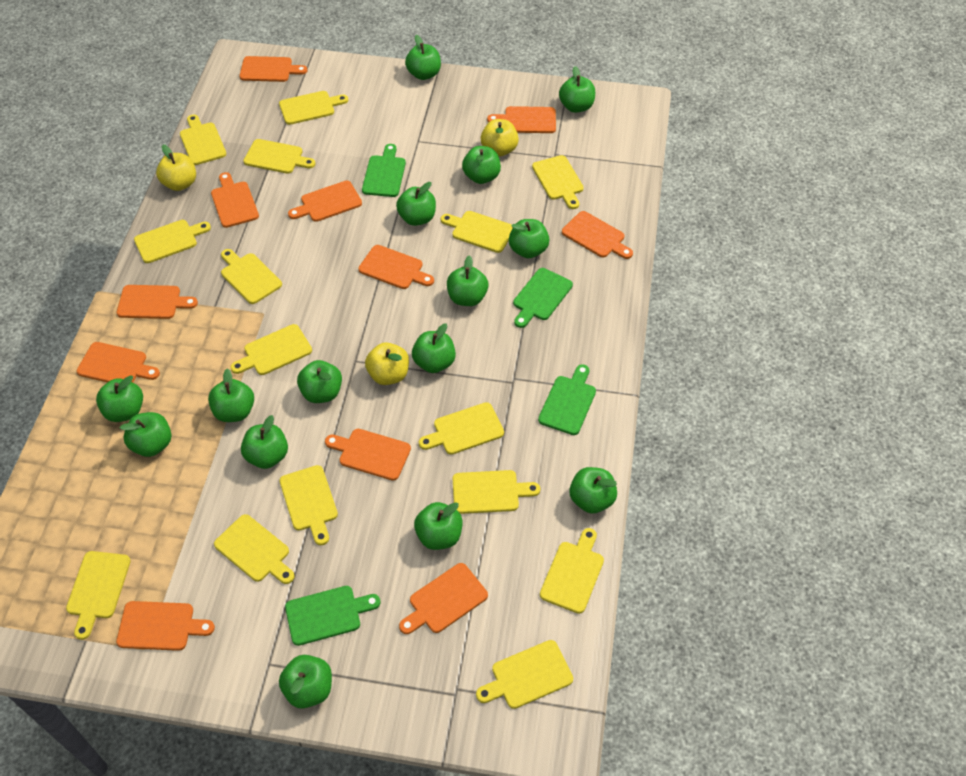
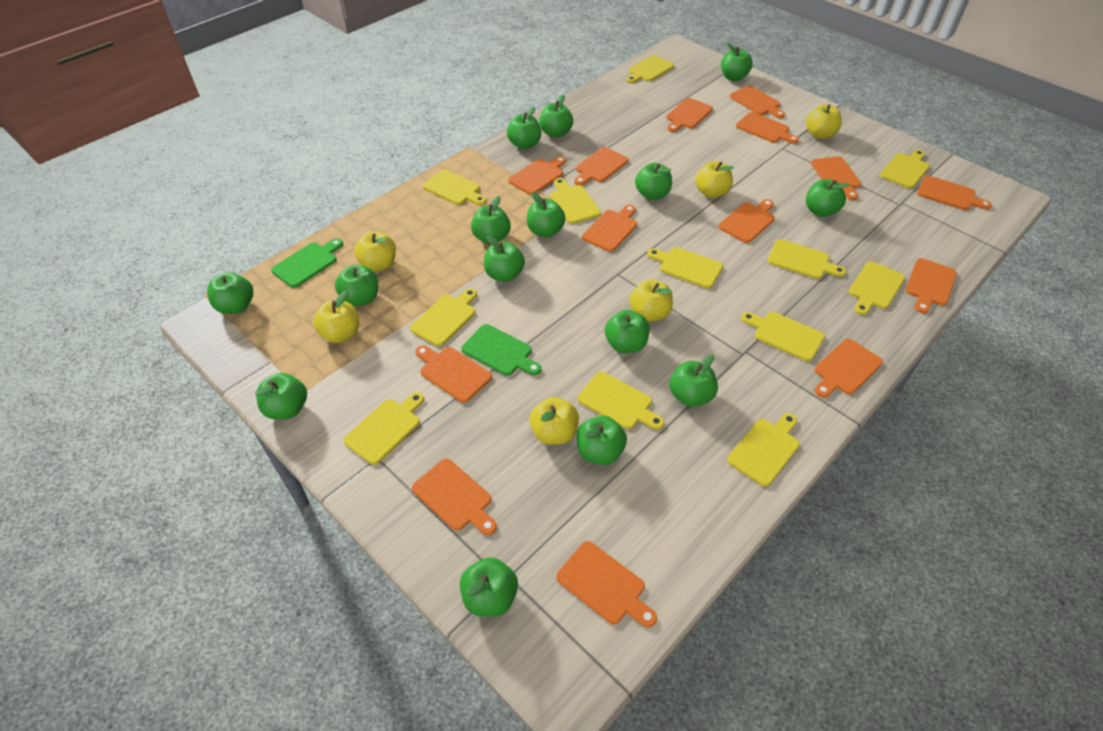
green cutting board: [285,586,381,646] [362,144,406,197] [513,268,573,328] [538,364,596,435] = 4 -> [271,238,343,288] [461,324,541,376] = 2
orange cutting board: [77,342,160,382] [116,601,215,651] [117,285,198,319] [211,172,259,228] [239,56,307,82] [288,181,362,222] [325,429,411,481] [358,245,434,289] [399,563,488,634] [487,106,556,133] [562,211,633,259] = 11 -> [412,458,497,535] [415,345,492,403] [508,156,566,195] [556,541,657,628] [574,147,628,186] [582,205,637,252] [666,98,713,132] [719,199,775,243] [730,86,785,118] [736,112,799,144] [811,156,861,200] [814,339,883,398] [905,258,957,313] [917,175,992,210] = 14
yellow apple: [156,145,196,191] [365,342,409,385] [481,119,519,157] = 3 -> [313,291,359,343] [354,232,396,272] [530,397,579,445] [630,280,673,322] [695,161,734,198] [806,104,842,139] = 6
yellow cutting board: [66,551,131,640] [134,220,211,263] [180,114,226,165] [214,514,295,584] [221,249,282,304] [231,324,312,375] [243,139,316,174] [279,91,349,125] [279,465,338,545] [419,402,504,455] [441,211,513,253] [453,470,540,514] [476,640,573,709] [532,155,584,209] [540,528,604,614] = 15 -> [343,392,424,465] [410,288,477,346] [423,169,486,205] [550,178,601,224] [578,372,664,430] [626,55,674,83] [647,247,723,288] [727,413,800,487] [741,312,825,361] [767,239,846,279] [849,261,905,315] [880,150,930,189] = 12

